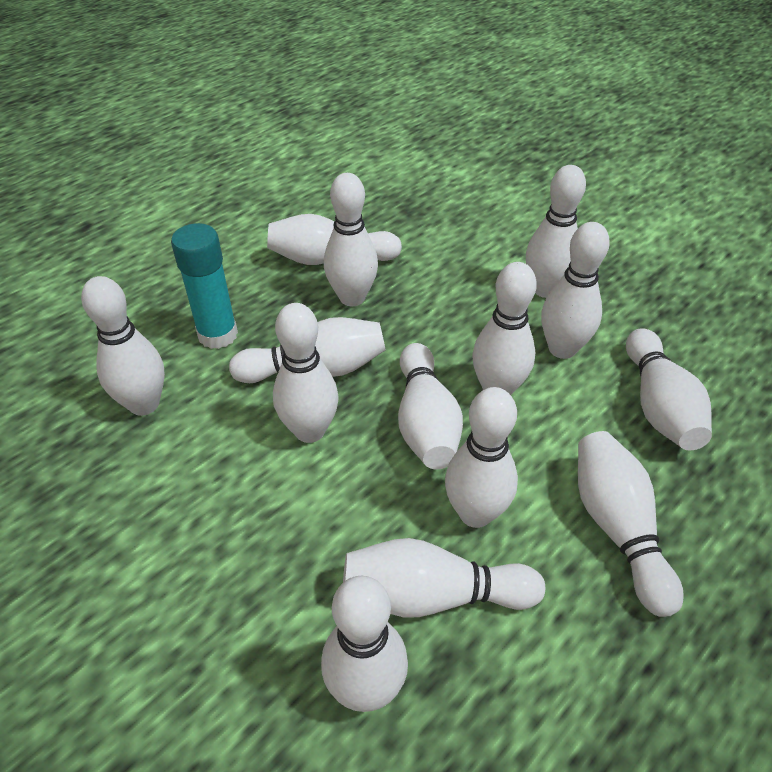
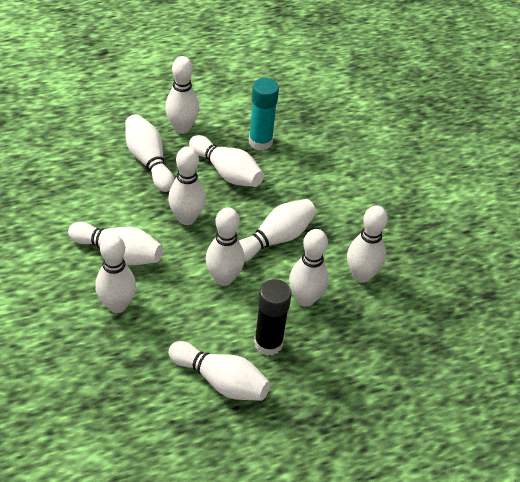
black glue stick: none = 0 -> [254,279,292,356] = 1
white bowling pin: [81,276,165,416] [229,317,386,383] [267,214,402,265] [273,303,339,443] [321,576,408,712] [324,173,378,306] [343,538,545,618] [398,343,463,469] [445,387,518,528] [472,262,537,395] [526,165,586,298] [541,222,610,359] [578,431,684,617] [626,329,712,450] = 14 -> [68,222,163,265] [95,234,136,313] [125,114,175,192] [165,56,199,134] [168,146,206,225] [168,341,270,401] [189,135,264,187] [206,207,245,286] [239,199,316,262] [289,229,329,307] [347,205,388,283] = 11

